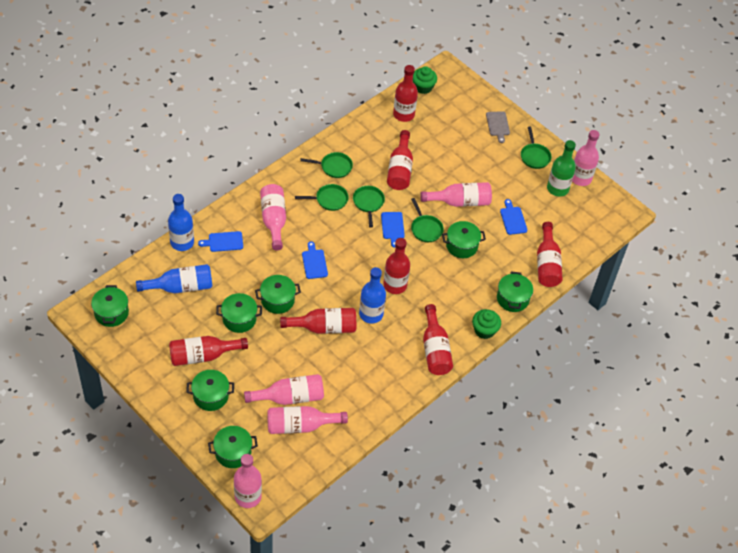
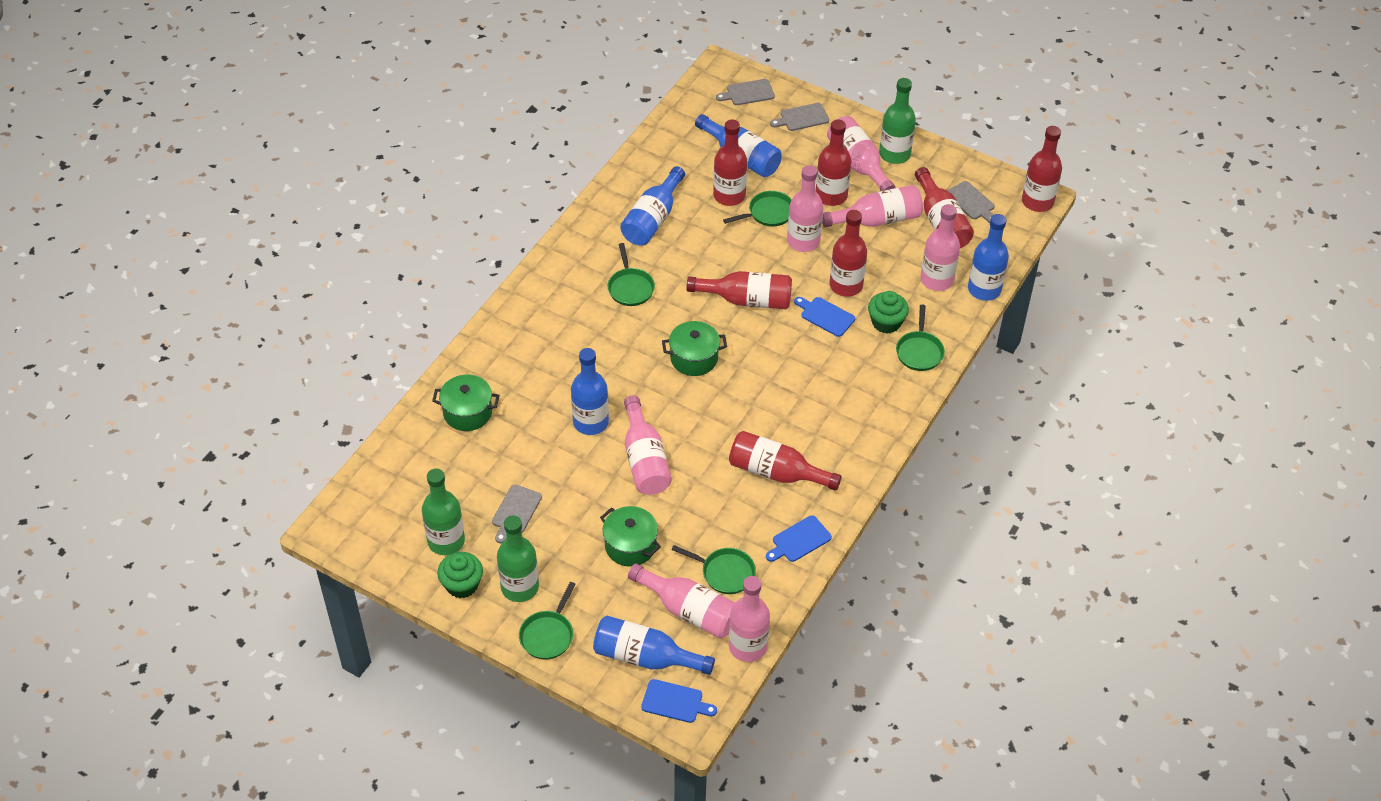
blue bottle: [136,264,212,293] [168,194,194,251] [359,267,386,324] = 3 -> [571,348,609,435] [593,616,715,675] [620,166,685,245] [695,114,782,177] [968,214,1009,301] = 5
blue cutting board: [198,231,243,252] [302,242,328,279] [381,212,405,248] [500,199,527,235] = 4 -> [641,679,717,723] [766,515,832,562] [794,297,855,337] = 3
green bottle: [547,140,576,197] = 1 -> [422,468,465,555] [497,515,539,602] [879,78,916,164] = 3
green pot: [91,285,129,327] [186,370,234,411] [208,426,258,468] [216,293,262,333] [255,275,301,314] [442,221,486,258] [497,271,533,312] = 7 -> [432,375,500,431] [600,506,661,567] [662,321,727,376] = 3
grey cutting board: [486,111,510,143] = 1 -> [492,485,542,543] [716,79,775,105] [770,103,829,131] [947,181,995,223] = 4
pink bottle: [234,454,262,508] [244,374,324,405] [260,184,286,250] [267,406,348,434] [420,182,492,207] [572,130,600,186] = 6 -> [624,395,672,495] [628,563,735,639] [729,576,770,662] [787,165,823,252] [822,185,923,227] [827,116,896,191] [920,204,960,291] = 7

